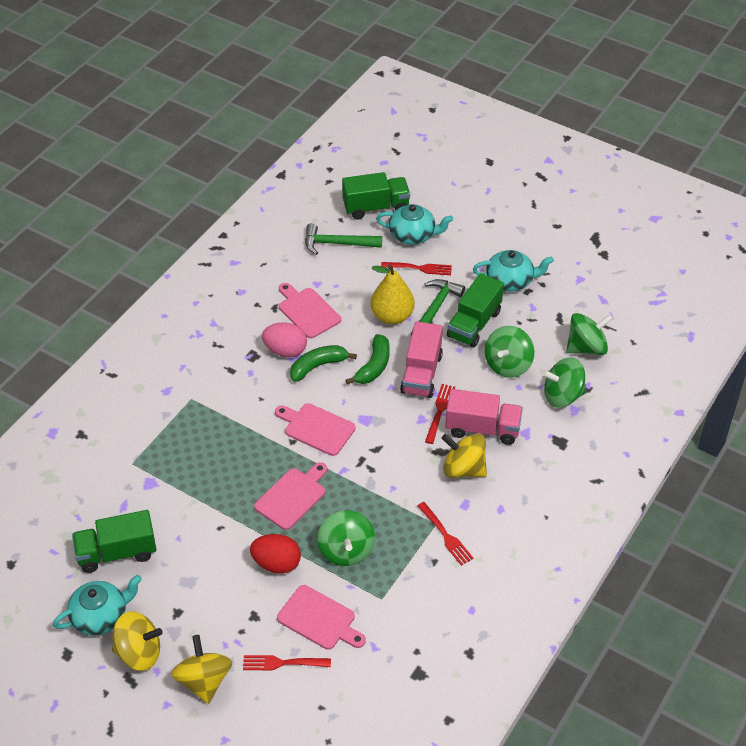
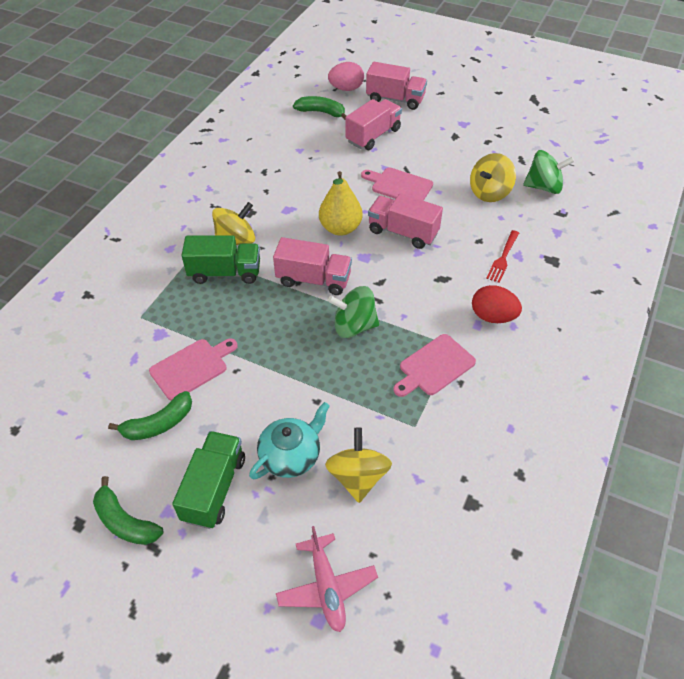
green banana: [290,345,357,382] [346,334,389,384] = 2 -> [93,476,163,545] [108,391,192,440] [293,96,346,120] = 3
green hammer: [305,223,382,255] [411,279,465,336] = 2 -> none = 0
green spinning top: [317,511,375,566] [485,326,534,378] [542,357,586,408] [566,313,613,355] = 4 -> [328,286,379,338] [523,150,574,194] = 2
green truck: [72,510,156,573] [342,172,410,219] [447,273,504,347] = 3 -> [172,431,245,529] [181,235,260,284] = 2
pink cutting board: [254,462,327,530] [275,403,356,456] [277,585,366,650] [279,283,341,339] = 4 -> [149,338,238,401] [361,167,433,201] [393,334,476,397] = 3
pink plane: none = 0 -> [276,526,378,632] = 1
pink truck: [400,321,443,398] [445,389,523,445] = 2 -> [273,237,352,295] [345,99,402,150] [366,62,427,110] [368,193,443,249] = 4
red fork: [243,655,331,671] [381,262,452,275] [417,502,474,566] [425,384,455,444] = 4 -> [486,230,519,283] = 1
turquoise teapot: [53,575,142,635] [376,204,453,245] [473,250,554,292] = 3 -> [249,402,330,479] = 1

